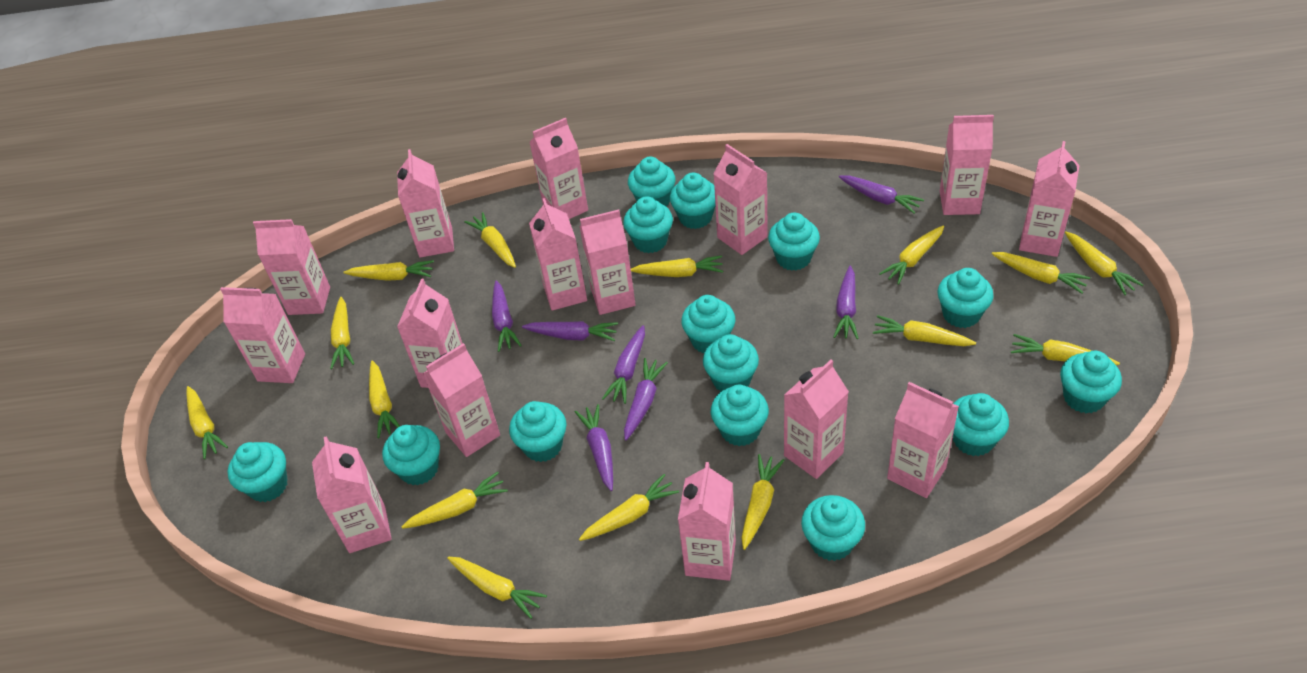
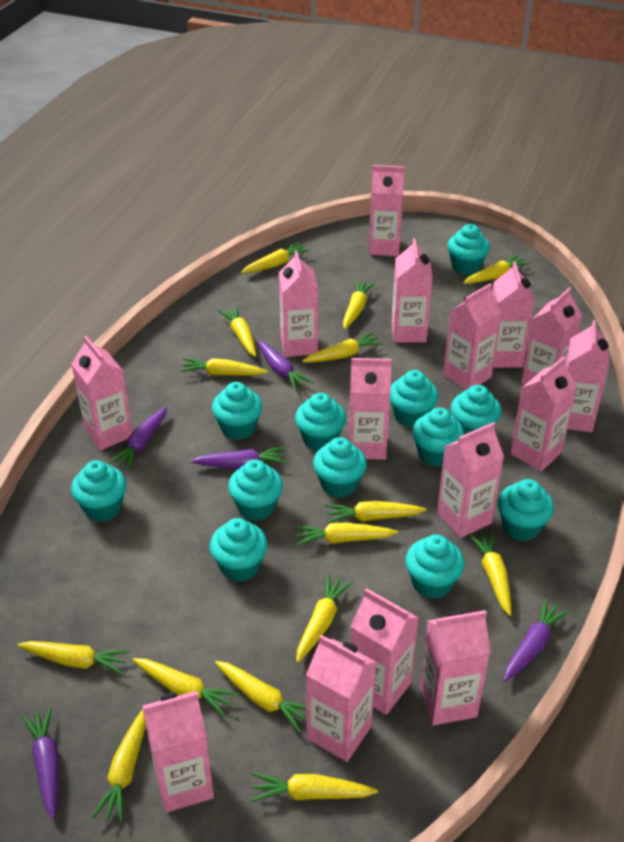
purple carrot: [492,280,522,352] [522,321,618,341] [575,404,613,491] [602,325,645,404] [624,358,668,441] [833,266,859,339] [839,175,924,214] = 7 -> [22,706,59,820] [109,407,167,470] [191,447,287,469] [257,340,313,391] [504,599,570,682] = 5
turquoise cupcake: [227,442,287,502] [382,425,440,485] [509,401,567,462] [623,196,673,253] [628,157,676,207] [670,172,715,229] [681,295,735,353] [703,334,759,392] [711,385,769,446] [768,212,820,271] [801,495,865,561] [937,268,994,328] [953,393,1009,456] [1060,351,1122,414] = 14 -> [71,460,127,522] [210,518,268,582] [212,382,263,440] [228,460,283,521] [295,393,346,451] [313,437,367,498] [390,370,439,428] [405,534,464,599] [412,407,464,467] [447,224,490,275] [451,385,502,435] [498,479,554,541] = 12

